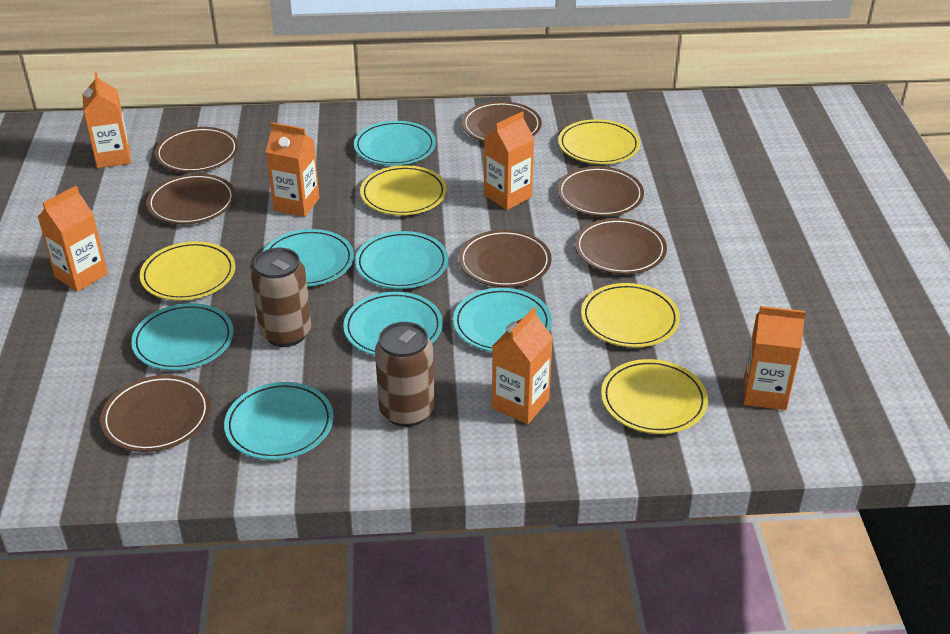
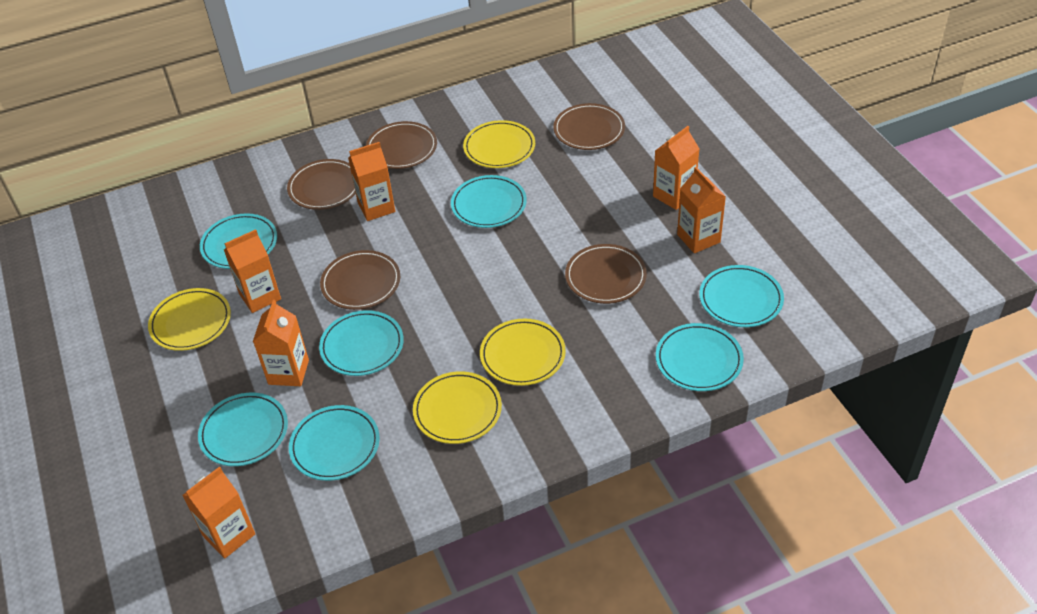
brown can: [251,247,311,347] [375,322,435,427] = 2 -> none = 0
brown plate: [100,375,210,452] [146,173,235,224] [155,127,239,172] [459,230,552,287] [462,101,542,142] [557,166,644,216] [575,218,667,274] = 7 -> [287,159,356,210] [320,250,400,310] [366,121,437,169] [553,103,625,150] [565,244,647,304] = 5
yellow plate: [140,241,235,301] [360,165,447,215] [558,119,640,164] [581,283,680,347] [601,359,708,434] = 5 -> [148,288,231,351] [413,371,502,444] [463,120,535,168] [480,319,566,386] = 4

